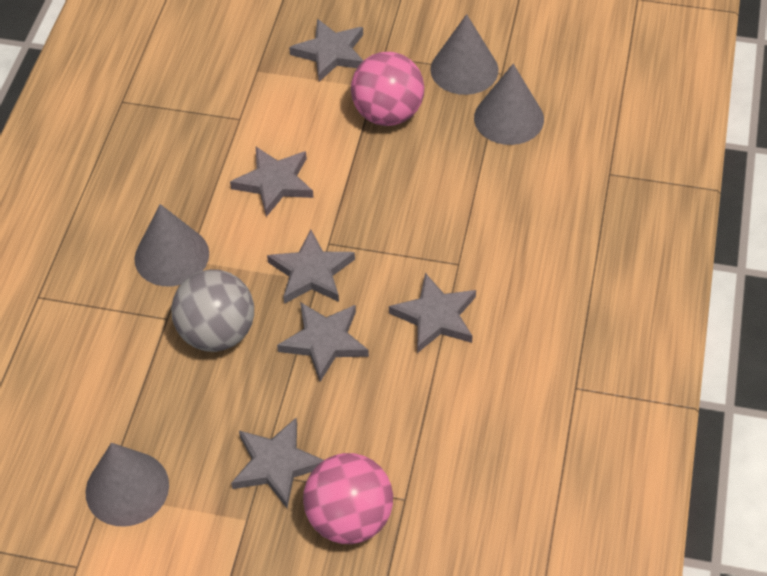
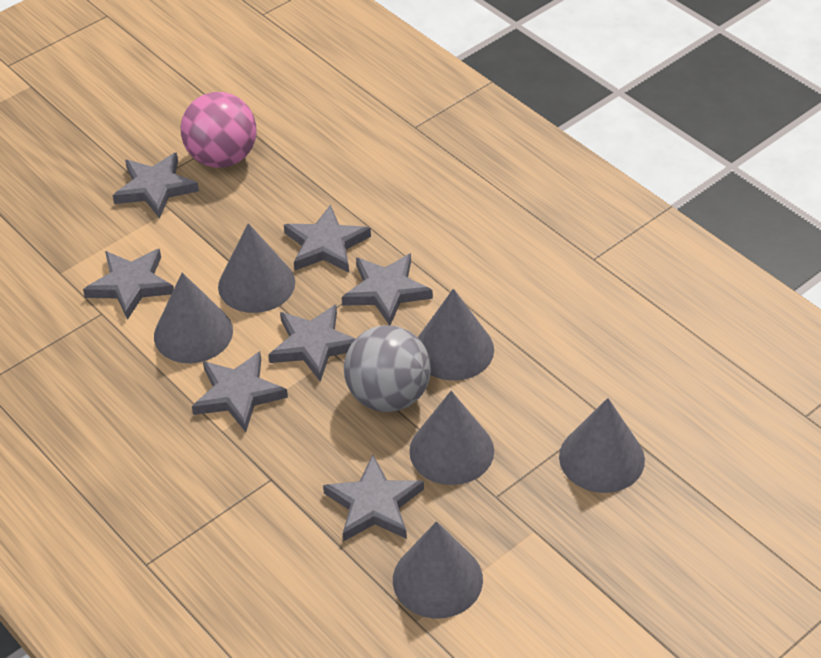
grey cone: [85,443,169,527] [134,204,209,286] [430,14,499,95] [474,64,544,145] = 4 -> [154,272,233,363] [218,223,295,313] [393,521,483,619] [409,391,494,485] [418,289,494,381] [559,398,645,493] = 6
grey star: [230,147,314,217] [231,418,324,508] [267,229,355,304] [277,302,369,382] [289,19,364,82] [389,273,476,353] = 6 -> [83,249,174,320] [113,152,199,219] [192,351,288,432] [269,304,356,382] [284,204,371,273] [323,455,424,542] [342,253,433,325] = 7
pink ball: [303,453,393,544] [351,52,424,126] = 2 -> [181,92,257,168] = 1

